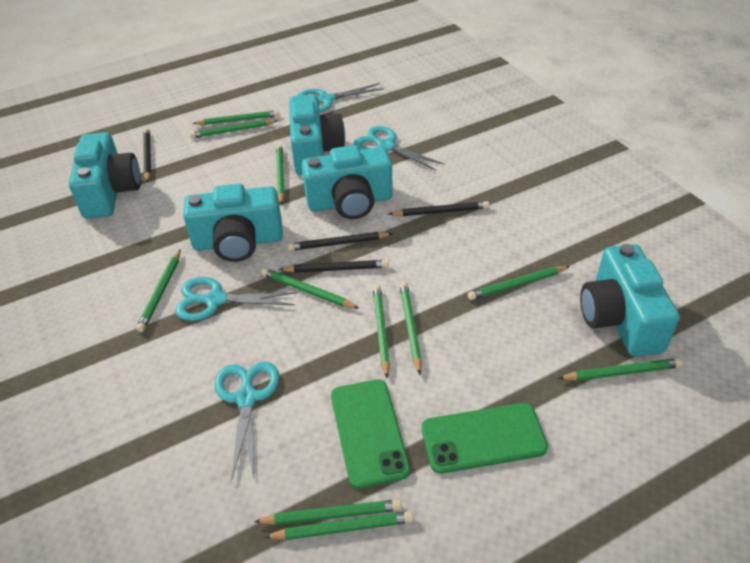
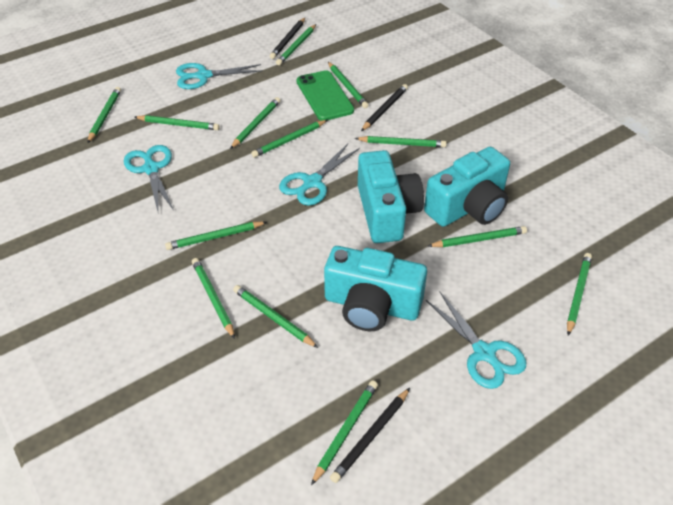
black pencil: [143,128,151,183] [279,260,389,273] [288,232,393,251] [389,201,489,216] = 4 -> [270,18,305,59] [330,388,410,483] [361,84,408,131] = 3
green pencil: [136,249,181,332] [190,120,277,139] [192,110,280,125] [254,499,402,525] [261,268,359,309] [264,511,414,540] [276,145,285,205] [373,285,390,378] [400,282,422,374] [468,266,570,300] [558,358,683,381] = 11 -> [88,87,121,143] [135,115,220,130] [165,221,267,250] [192,258,235,339] [230,97,281,149] [233,285,318,348] [251,120,327,158] [276,24,316,65] [311,380,378,485] [328,62,369,108] [355,136,447,147] [428,226,527,247] [567,253,592,336] = 13
green phone: [331,379,410,489] [421,403,548,474] = 2 -> [296,70,354,121] = 1
turquoise camera: [69,132,141,219] [183,184,283,262] [289,95,345,175] [302,145,393,219] [580,244,680,357] = 5 -> [324,246,427,331] [358,150,424,243] [424,147,510,227] = 3

